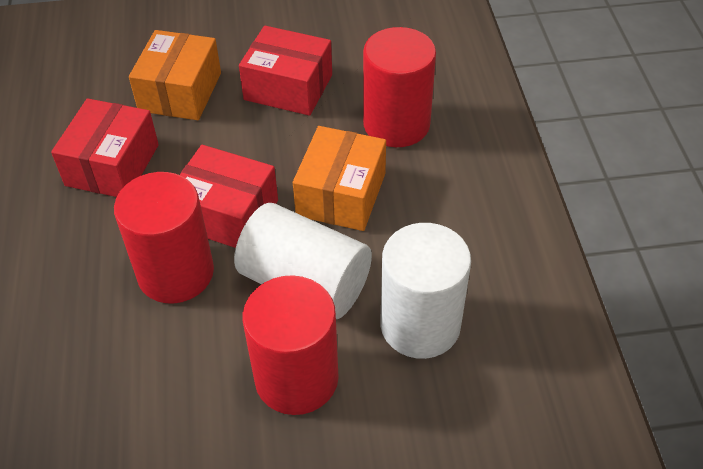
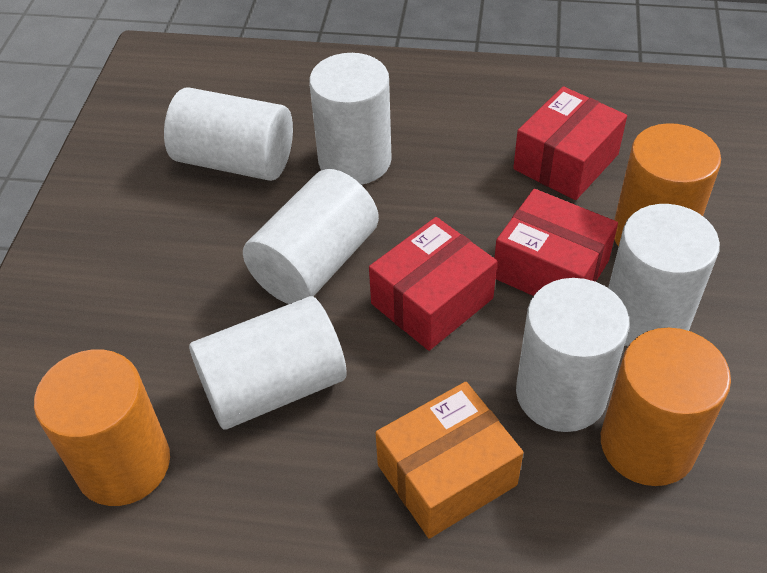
orange box: [129,30,221,120] [293,126,386,231] = 2 -> [376,382,523,539] = 1
orange cylinder: none = 0 -> [34,349,170,506] [601,327,731,486] [614,123,721,247] = 3
red cylinder: [114,172,214,303] [243,275,339,415] [363,27,436,147] = 3 -> none = 0
white cylinder: [234,203,372,319] [380,223,471,359] = 2 -> [164,88,293,181] [189,296,347,430] [243,169,379,304] [309,53,392,185] [516,278,630,432] [608,204,720,346] = 6

